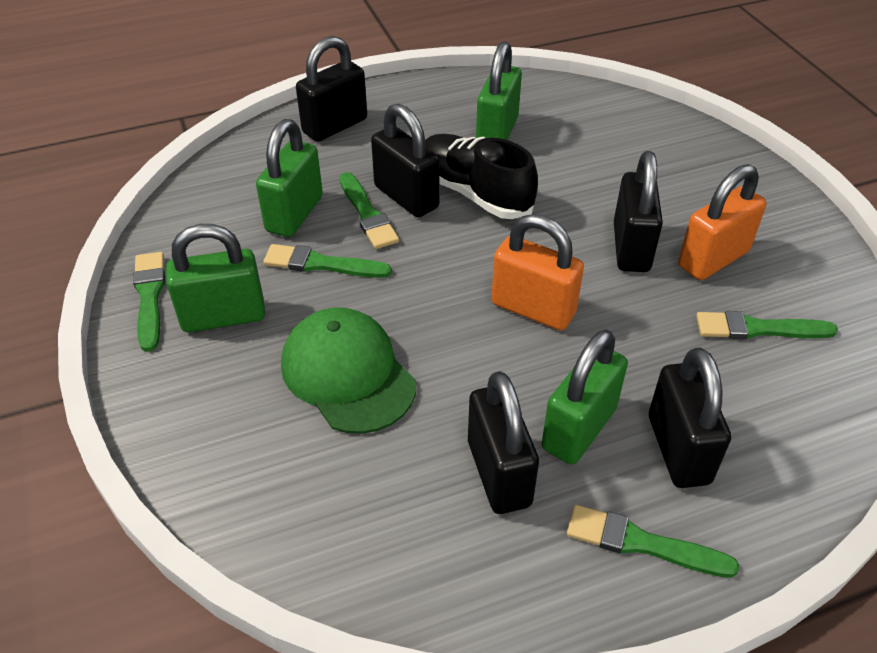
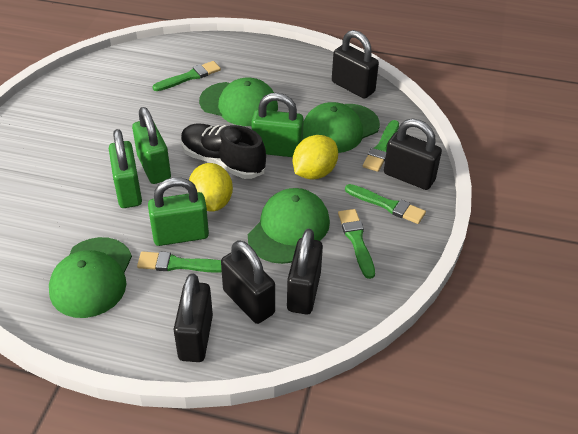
green cap: [281,307,416,434] = 1 -> [49,237,132,318] [199,78,278,126] [248,188,330,264] [303,102,380,153] = 4
orange padlock: [491,214,584,330] [678,164,766,280] = 2 -> none = 0
yellow lemon: none = 0 -> [189,163,233,212] [293,135,338,180] = 2

